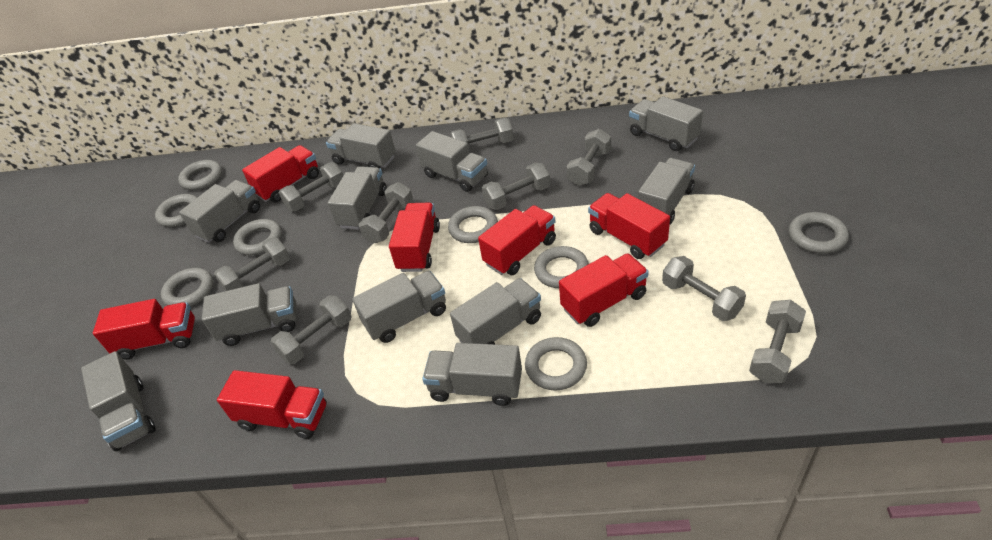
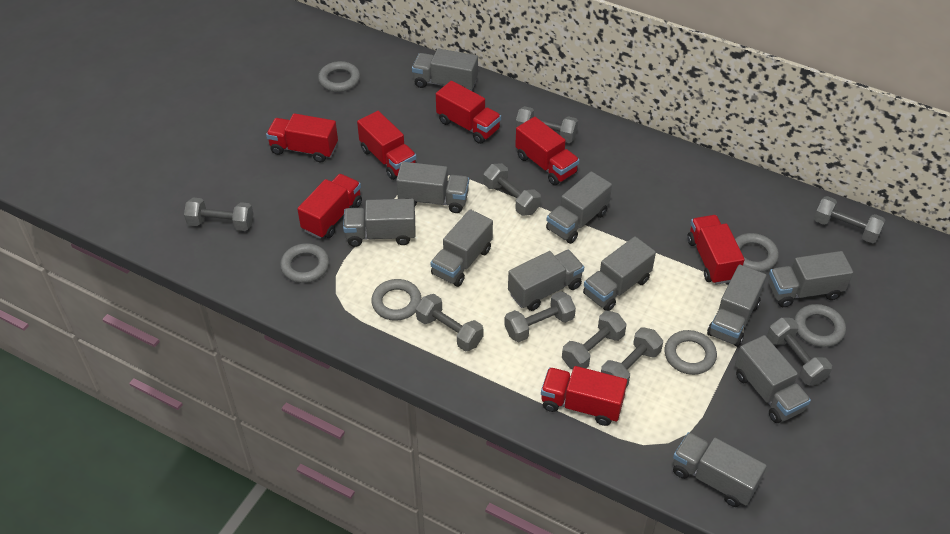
grey ring: [155,194,197,227] [161,268,213,307] [178,160,222,190] [233,219,282,255] [448,206,498,243] [525,337,587,390] [534,246,589,288] [789,212,849,253] = 8 -> [280,243,329,283] [318,61,360,92] [371,279,422,321] [665,330,717,375] [735,233,779,272] [794,304,846,347] = 6

